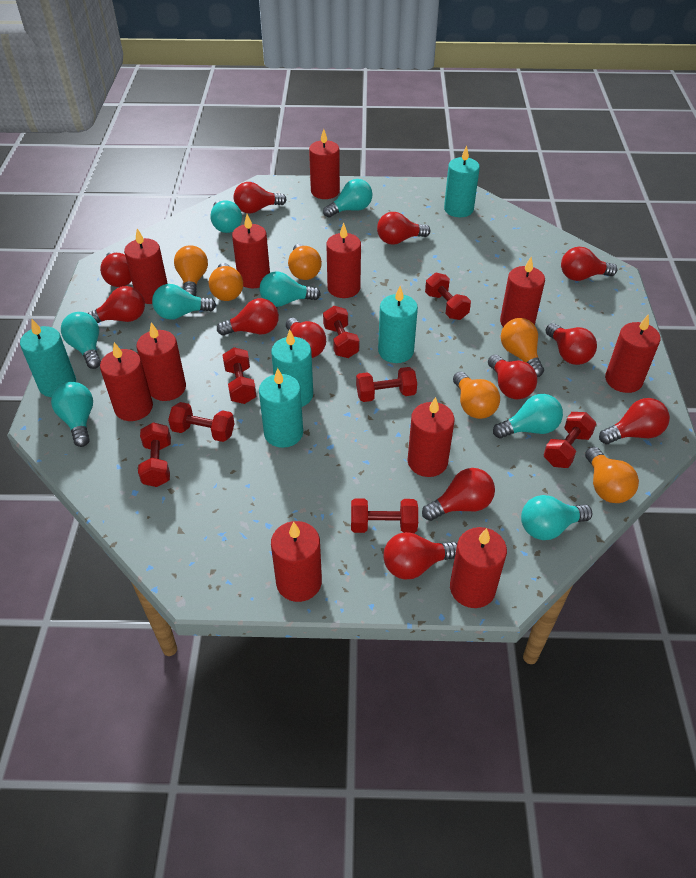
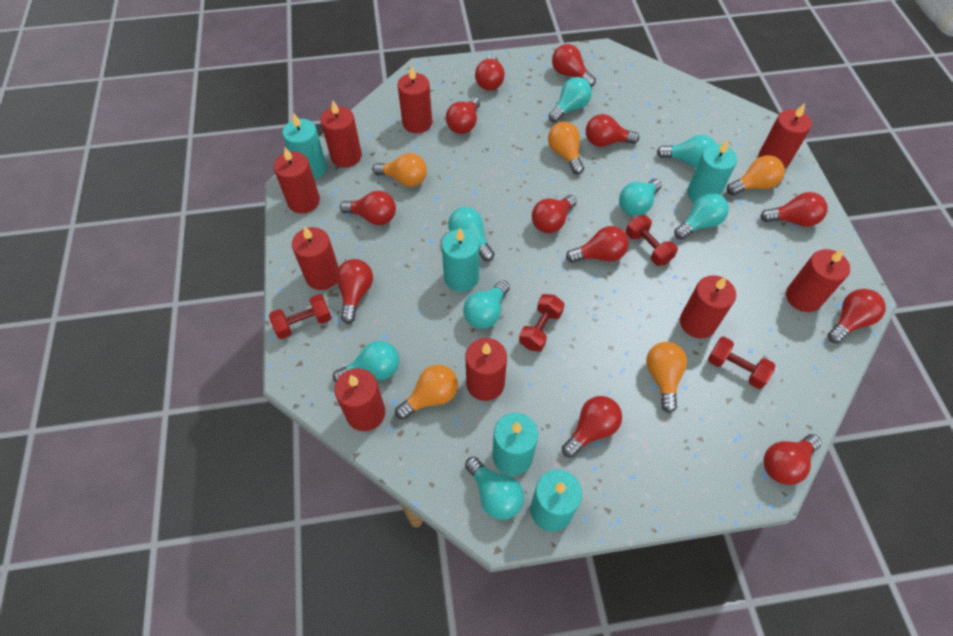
orange light bulb: [174,245,208,296] [209,263,243,301] [288,244,322,280] [453,372,500,419] [501,318,544,377] [585,447,639,503] = 6 -> [373,153,427,187] [395,365,458,420] [548,122,584,174] [646,342,687,413] [727,155,785,195] = 5
red candle: [100,342,153,421] [124,229,168,304] [137,322,186,401] [232,214,270,288] [271,521,322,602] [309,129,340,199] [326,223,361,298] [407,397,455,477] [450,527,507,608] [500,257,545,327] [605,314,660,393] = 11 -> [274,147,320,214] [292,226,339,290] [321,101,362,168] [334,368,385,431] [397,65,432,133] [466,338,507,401] [680,275,736,339] [758,103,812,168] [786,249,850,312] = 9
red dumbbell: [138,422,171,487] [168,402,234,442] [223,347,256,404] [323,306,359,358] [351,498,418,533] [356,367,417,402] [425,273,471,320] [544,412,596,468] = 8 -> [269,294,332,339] [519,294,565,352] [626,215,678,266] [708,337,775,389] = 4

